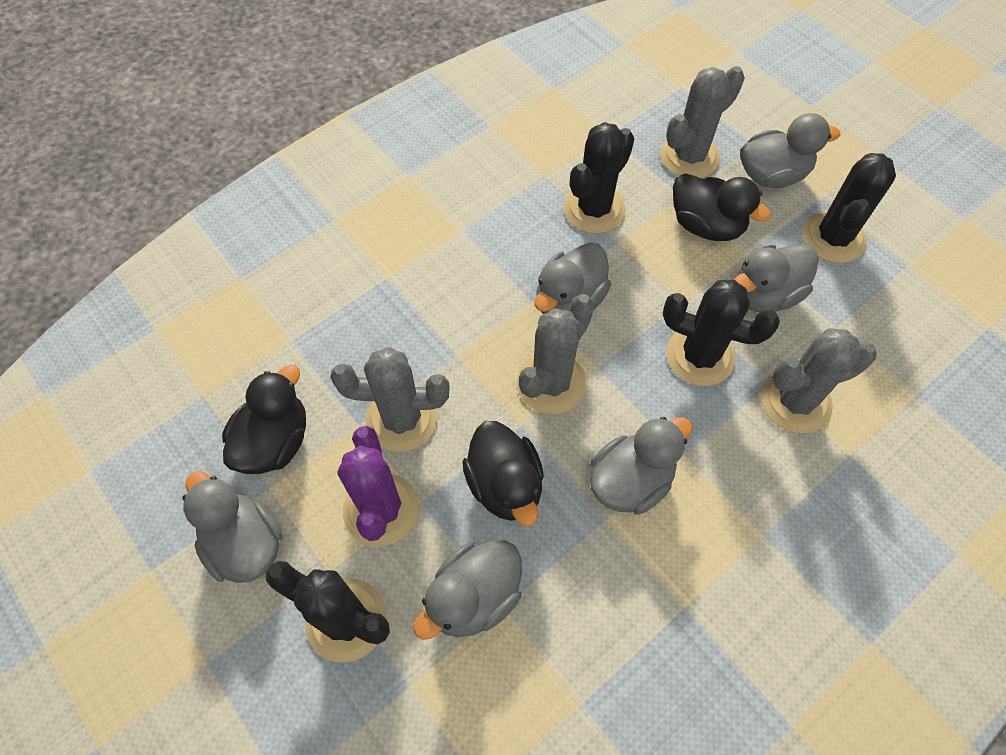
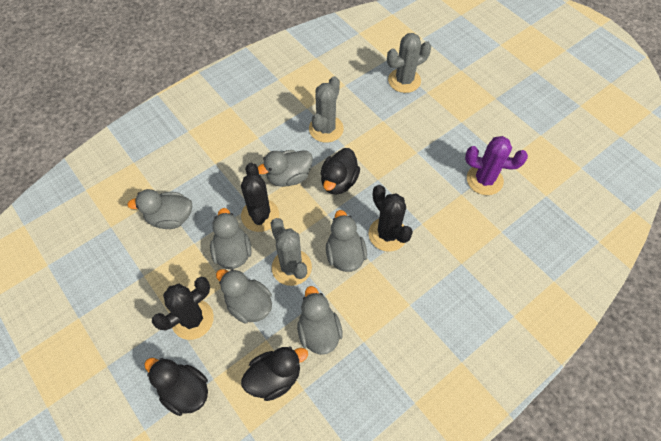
black cactus: [266,561,390,663] [564,122,635,233] [663,280,780,386] [802,153,896,263] = 4 -> [152,277,214,340] [241,163,279,232] [369,185,413,252] = 3
grey cactus: [330,347,450,452] [517,294,595,414] [660,66,745,178] [761,328,877,433] = 4 -> [270,218,312,286] [309,76,344,143] [387,33,431,93] = 3

